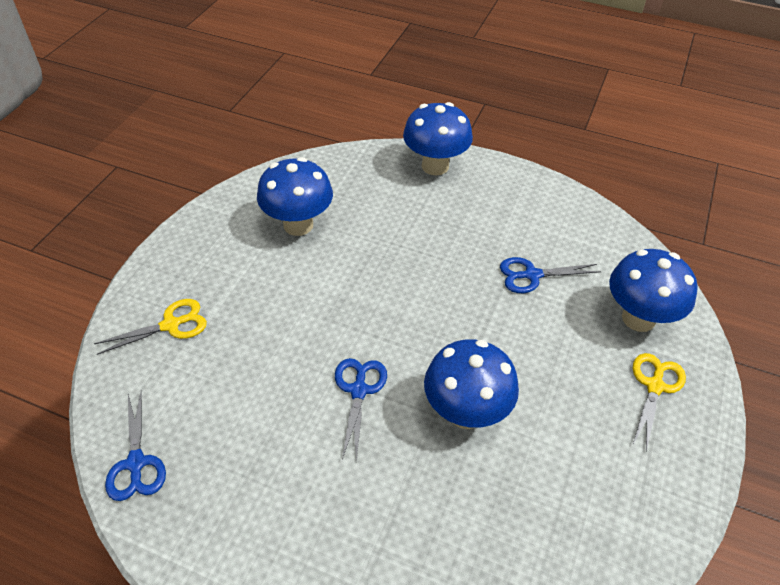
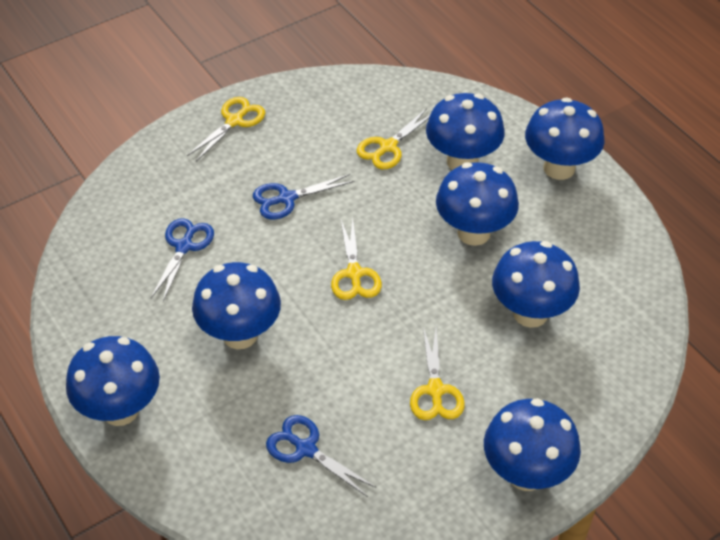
blue mushroom: [257,157,333,236] [403,102,473,176] [424,339,519,429] [609,249,698,332] = 4 -> [66,336,160,426] [192,262,281,349] [426,93,505,170] [436,162,519,246] [484,398,581,491] [492,241,580,328] [525,97,605,180] = 7
yellow scissors: [94,299,207,355] [633,353,686,451] = 2 -> [187,97,265,162] [331,217,382,300] [357,108,430,169] [410,327,465,420] = 4

